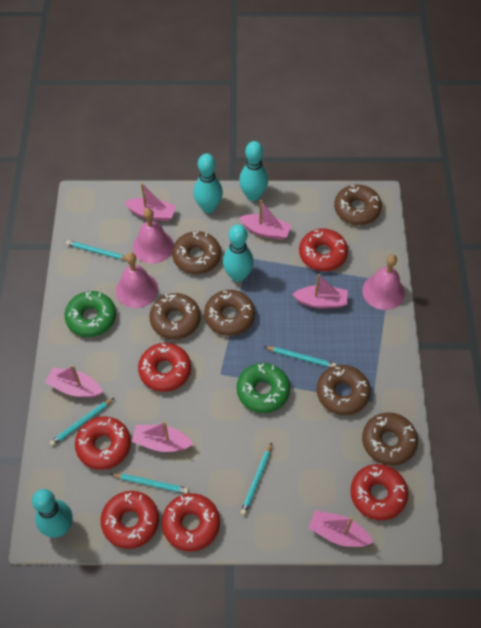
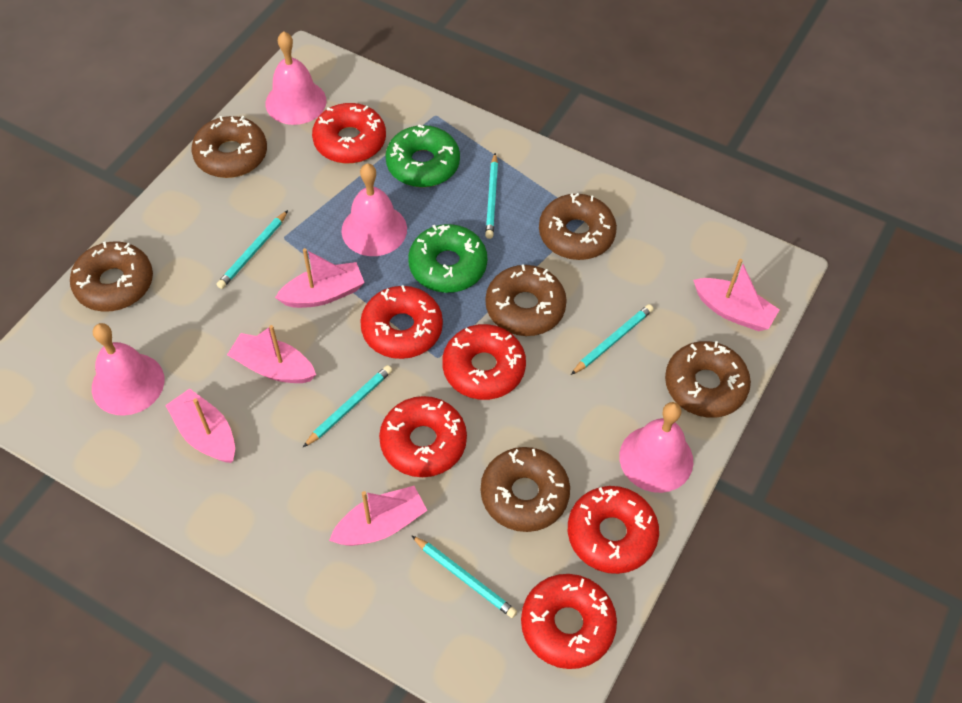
pink bell: [116,253,158,308] [133,208,174,264] [362,255,405,310] = 3 -> [92,323,164,416] [266,31,326,125] [341,163,407,256] [619,402,693,493] = 4
pink boat: [45,365,103,398] [124,183,176,221] [132,421,193,452] [239,200,291,240] [292,274,348,309] [309,510,373,547] = 6 -> [165,389,235,463] [227,325,316,383] [275,248,365,308] [329,486,428,546] [693,259,780,331] = 5
turquoise bowling pin: [32,489,73,538] [193,153,223,213] [223,224,254,282] [239,141,268,201] = 4 -> none = 0

